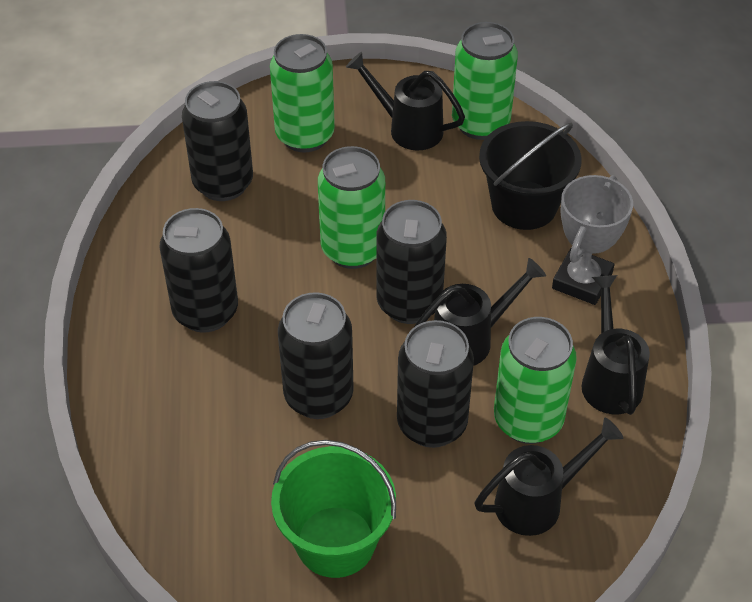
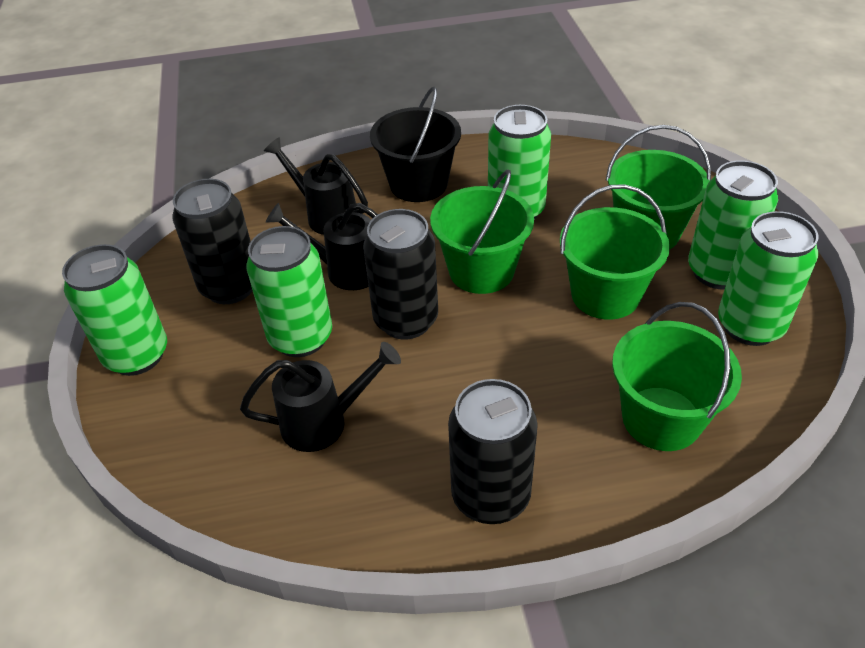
black can: [159,208,238,333] [182,81,253,201] [278,292,354,419] [376,200,447,324] [397,320,474,448] = 5 -> [172,179,253,304] [363,209,438,339] [448,379,538,524] = 3
black watering can: [346,52,465,150] [414,258,546,366] [474,418,623,536] [582,275,650,415] = 4 -> [240,342,401,452] [264,137,368,235] [266,203,378,290] = 3
green bucket: [271,440,396,578] = 1 -> [430,170,534,294] [560,184,670,320] [606,125,711,250] [612,302,742,451] = 4
green can: [270,34,335,153] [318,146,385,269] [452,22,518,140] [494,317,577,444] = 4 -> [62,244,167,376] [246,226,332,357] [488,105,551,220] [688,160,778,289] [718,211,819,346] = 5
grey trophy: [552,175,633,305] = 1 -> none = 0

